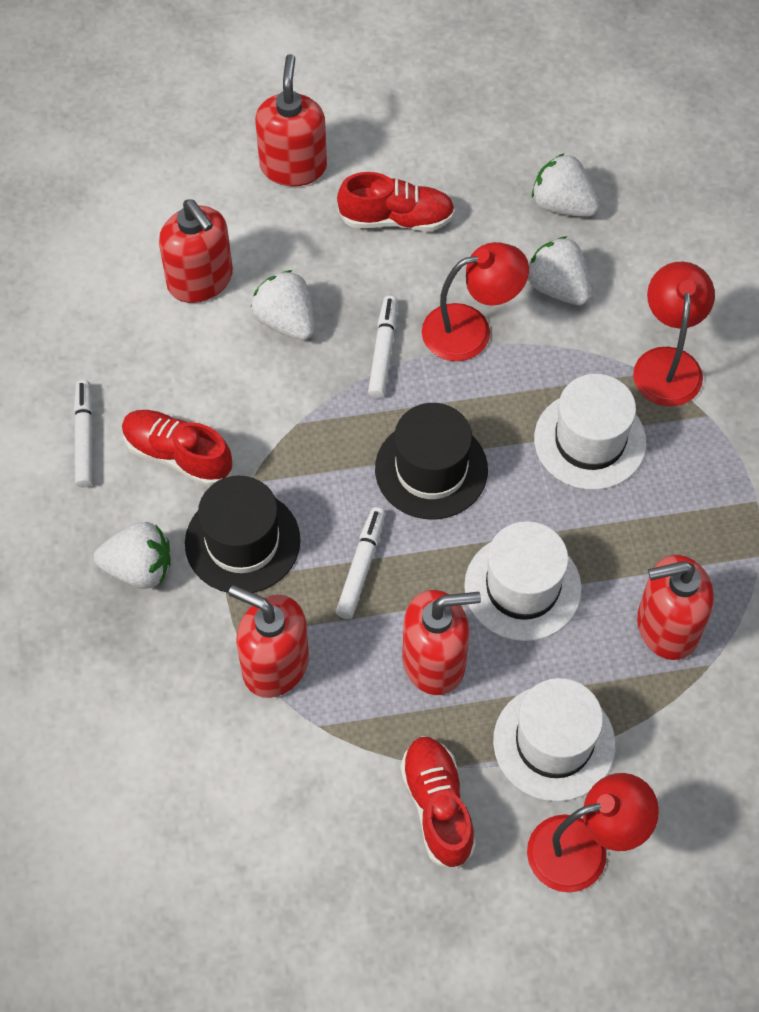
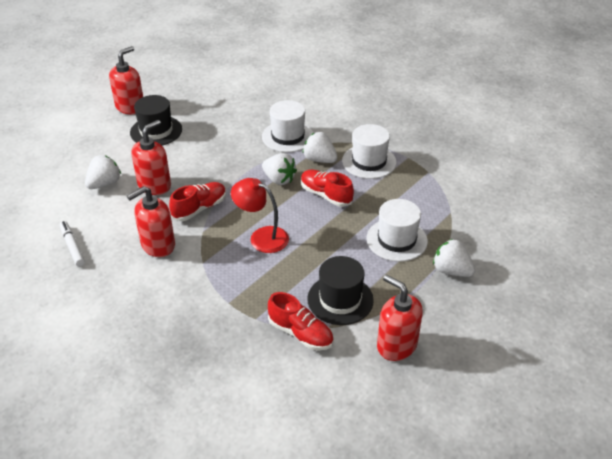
red lamp: [422,242,529,361] [527,773,659,892] [633,261,715,406] = 3 -> [231,178,289,253] = 1
red soap dispenser: [159,199,233,303] [228,585,309,698] [255,54,327,186] [402,590,481,695] [637,555,714,660] = 5 -> [109,46,143,114] [127,186,175,257] [131,120,171,195] [377,275,423,361] = 4
white marker: [74,380,93,487] [336,507,385,619] [368,296,397,398] = 3 -> [60,221,85,267] = 1

